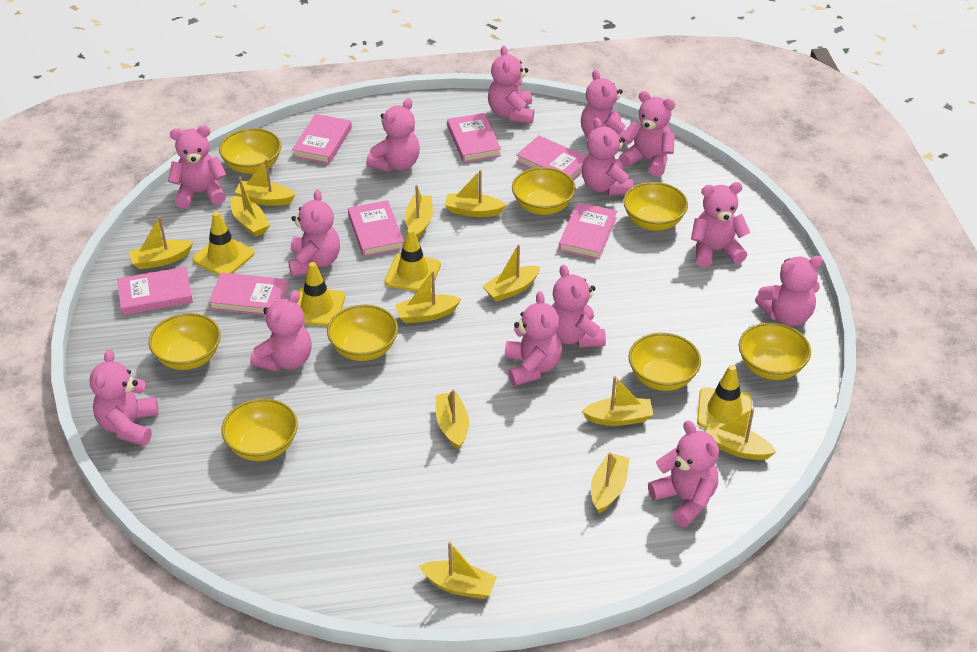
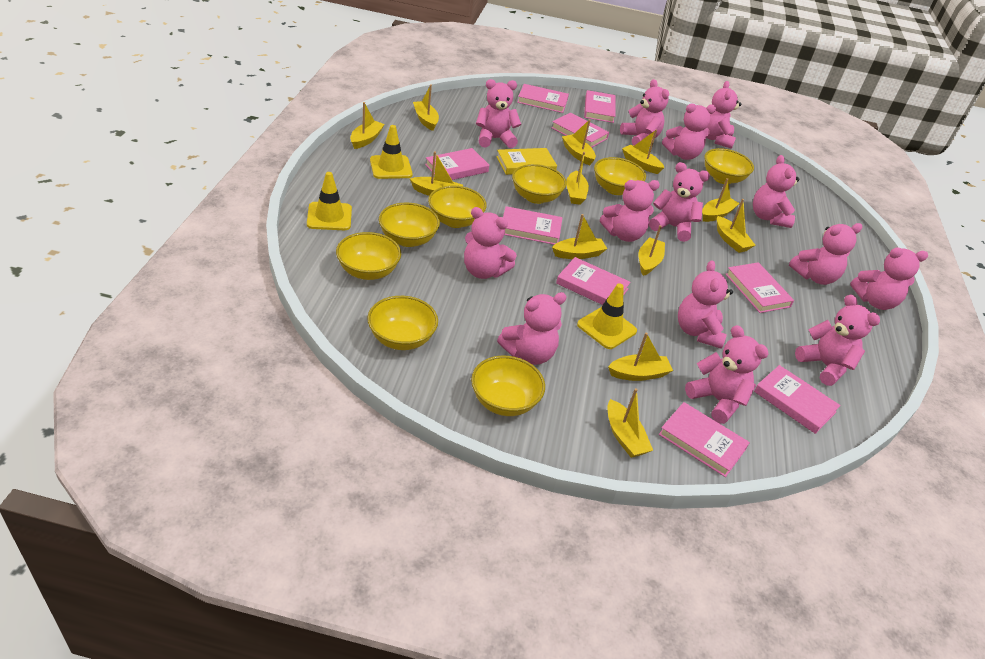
pink book: [117,267,193,315] [209,272,289,315] [292,114,352,164] [348,200,404,257] [447,113,501,163] [516,136,586,180] [559,202,617,259] = 7 -> [425,148,489,180] [503,206,563,245] [517,84,569,113] [551,113,609,147] [556,257,631,305] [584,90,615,123] [659,402,750,477] [725,262,794,313] [754,365,841,434] = 9
yellow book: none = 0 -> [496,148,557,175] = 1
yellow traffic cone: [192,212,254,276] [297,262,345,326] [385,228,441,292] [697,365,752,428] = 4 -> [307,172,352,230] [370,125,413,179] [577,283,637,349] = 3

